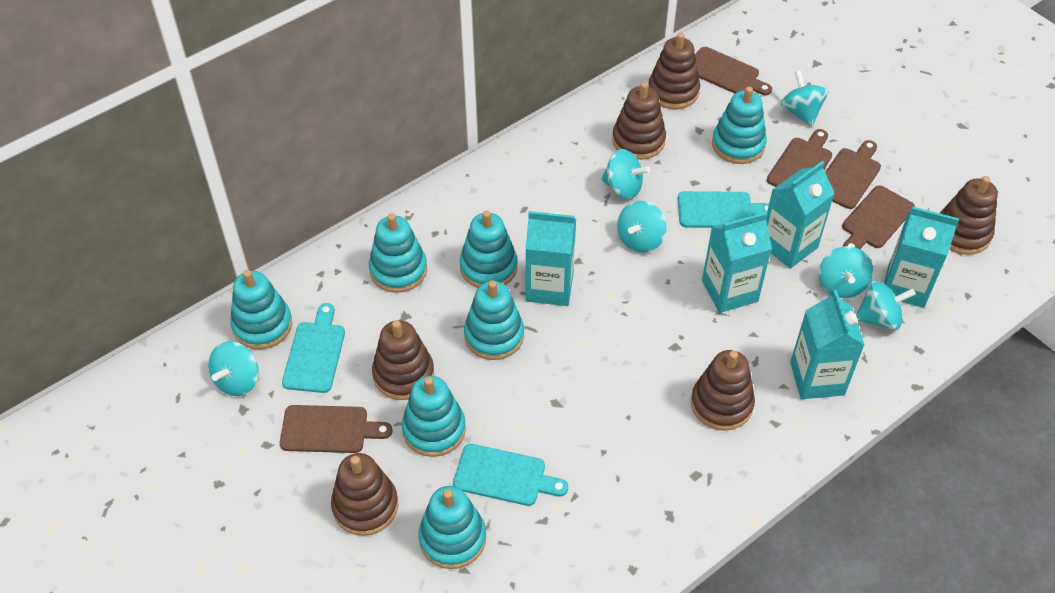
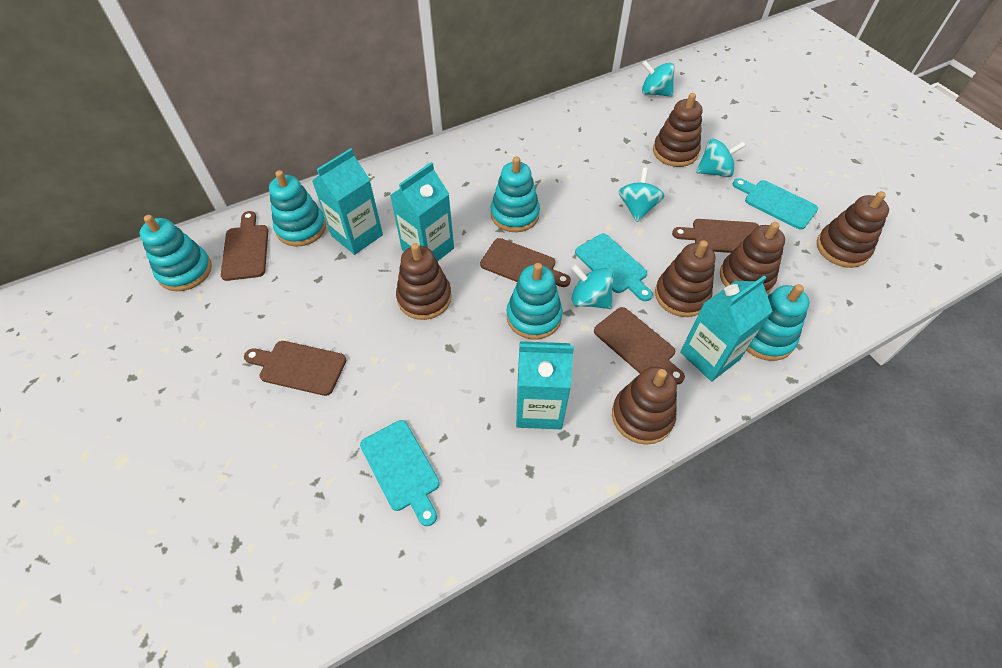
turquoise carton: [525,211,576,306] [702,212,772,313] [766,161,835,269] [790,290,865,399] [884,207,959,308] = 5 -> [312,148,383,255] [390,162,454,261] [516,341,574,429] [680,276,773,381] = 4
turquoise spinning top: [208,341,259,396] [601,149,650,199] [617,201,666,253] [781,70,829,126] [819,246,873,298] [856,280,916,330] = 6 -> [571,264,613,309] [619,167,664,222] [642,60,675,97] [696,138,746,177] = 4
turquoise stacking toy: [230,270,292,349] [369,213,427,293] [402,376,466,457] [418,486,486,569] [460,211,517,288] [464,280,524,360] [712,86,767,164] = 7 -> [140,215,212,291] [269,170,326,247] [491,157,540,232] [507,263,563,339] [746,284,809,361] = 5

